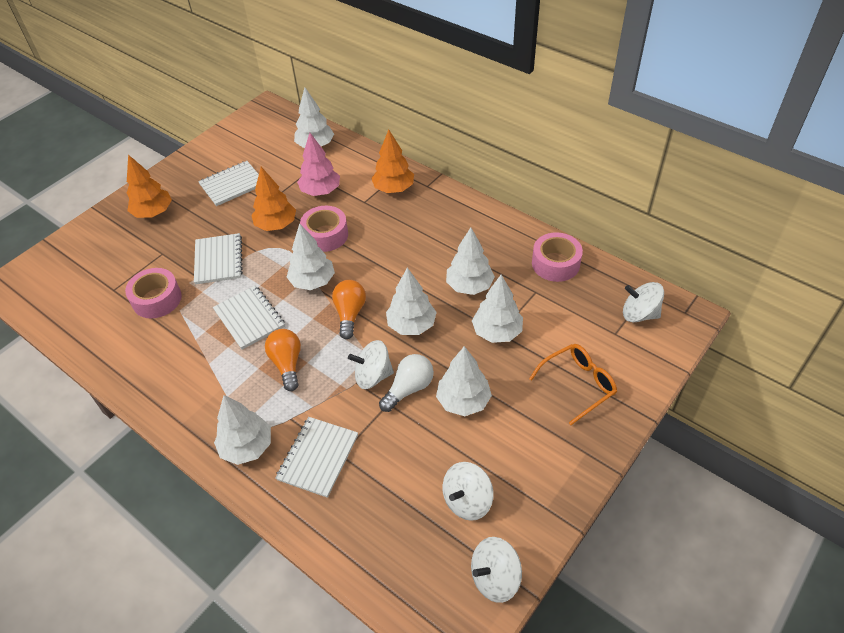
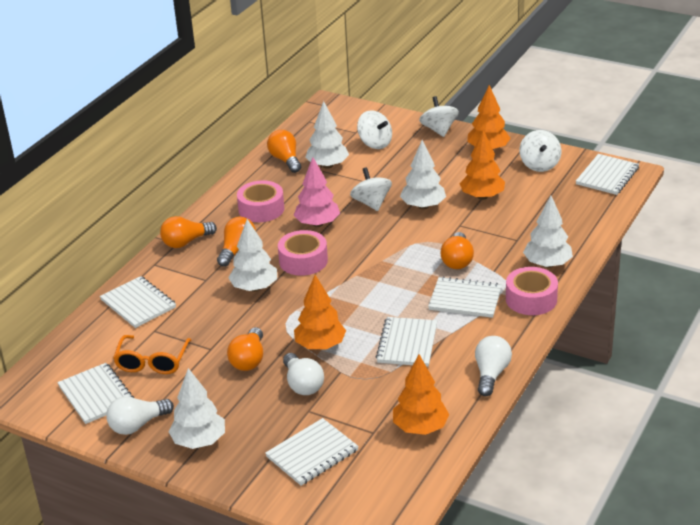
orange light bulb: [265,329,301,391] [332,280,366,339] = 2 -> [160,216,217,248] [217,217,256,267] [227,327,263,371] [267,130,301,173] [441,232,474,269] = 5
orange tree: [127,155,172,218] [251,167,296,231] [371,130,414,193] = 3 -> [294,275,346,350] [393,354,450,435] [459,130,505,200] [467,85,511,149] = 4
white light bulb: [379,354,434,412] = 1 -> [106,396,174,435] [283,353,324,395] [475,336,512,396] = 3
white notebook: [194,233,243,285] [198,161,259,206] [213,285,285,349] [275,417,358,498] = 4 -> [57,363,134,424] [100,276,176,328] [265,418,359,486] [376,317,437,367] [428,276,502,318] [576,154,639,195] = 6
white tree: [214,395,271,465] [287,223,335,290] [294,88,334,148] [386,267,437,335] [436,346,492,416] [446,227,495,295] [472,275,523,343] = 7 -> [168,368,225,449] [228,219,277,291] [305,101,349,169] [400,140,446,209] [523,195,573,268] = 5

